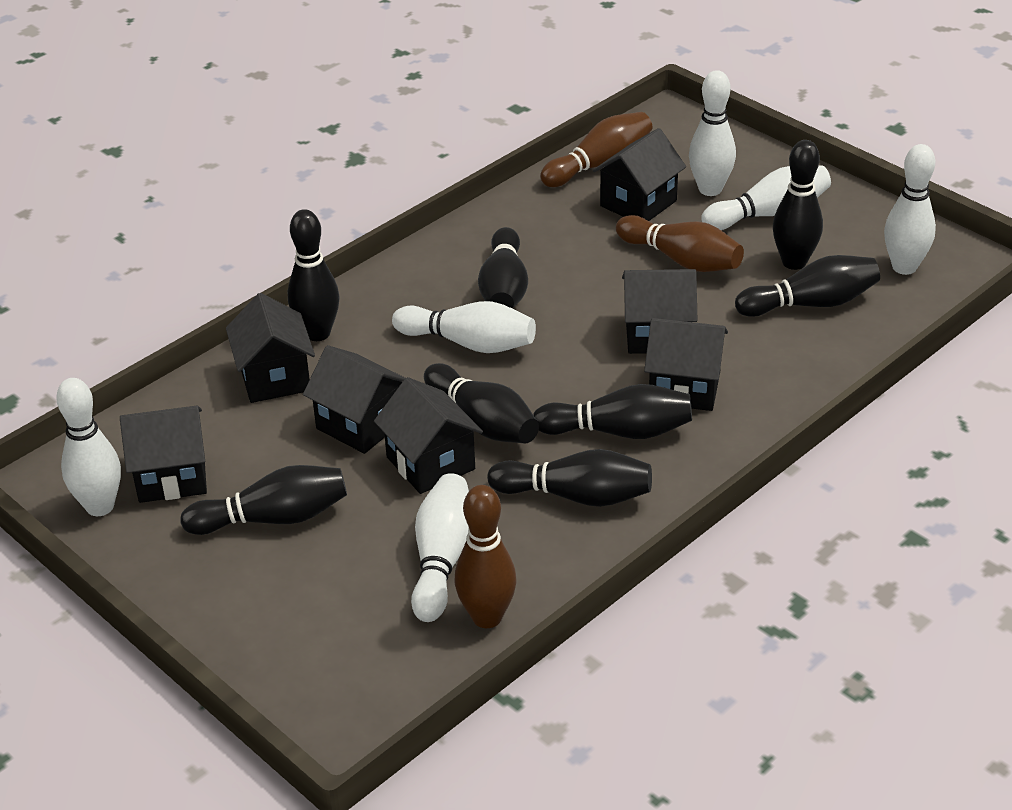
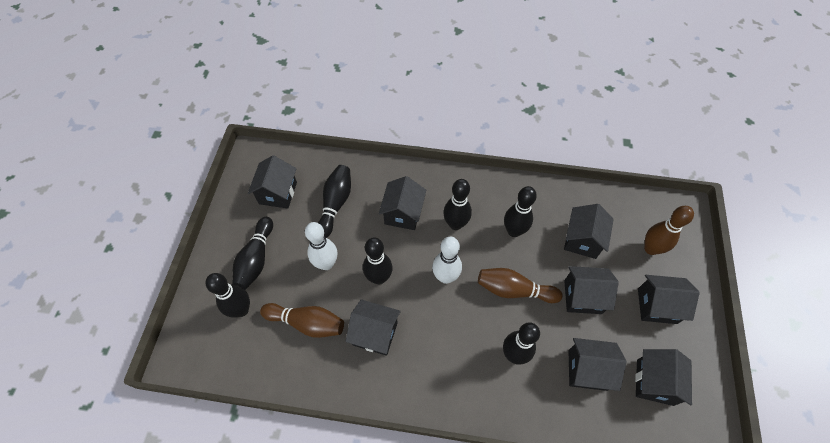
black bowling pin: [181,465,347,535] [288,209,340,341] [424,363,539,443] [478,227,528,309] [487,449,652,507] [533,384,692,439] [735,255,880,317] [773,140,823,270] = 8 -> [205,273,250,318] [232,217,273,290] [318,165,351,238] [363,237,393,284] [443,179,472,230] [503,322,540,365] [504,186,537,237] = 7
black house: [120,406,207,503] [226,293,315,403] [303,345,405,454] [374,377,483,494] [593,128,686,221] [622,269,698,354] [644,318,728,411] = 7 -> [248,155,297,209] [346,299,401,356] [379,176,426,230] [564,204,614,259] [564,266,619,314] [568,338,626,391] [635,349,692,406] [638,275,700,324] = 8
white bowling pin: [56,378,121,516] [392,301,536,353] [411,473,469,622] [689,70,736,196] [701,166,831,230] [884,144,936,275] = 6 -> [305,222,337,270] [432,237,462,284] = 2

